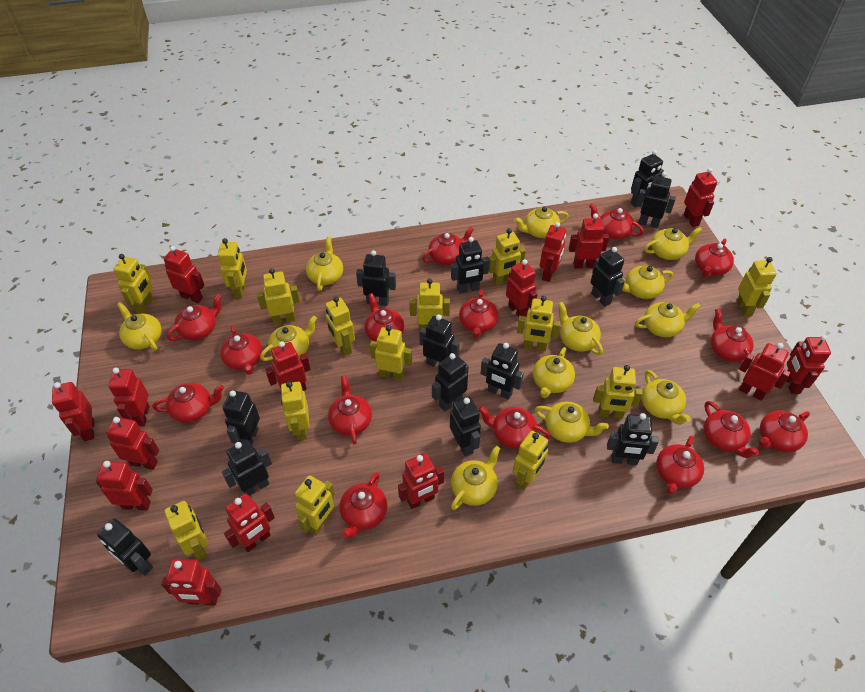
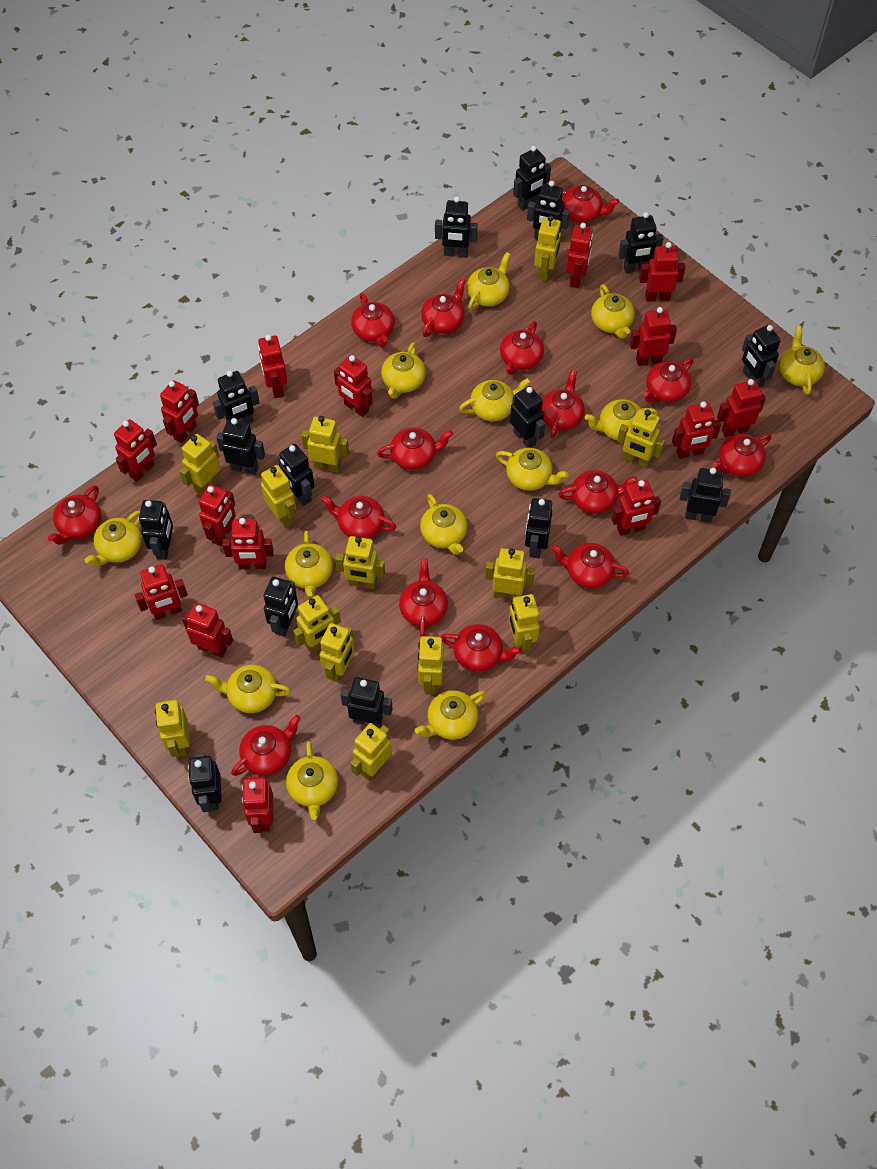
black robot: [97,518,153,576] [222,440,272,496] [223,390,260,445] [356,250,396,306] [419,314,460,367] [432,353,469,411] [450,397,481,456] [451,237,490,294] [481,343,524,400] [591,247,625,307] [607,413,659,465] [631,150,664,208] [636,171,676,228] = 13 -> [139,500,173,560] [188,753,222,812] [213,371,260,423] [216,418,265,475] [264,577,298,637] [278,444,315,506] [340,677,393,728] [435,196,478,258] [510,386,546,448] [513,146,551,211] [525,498,552,558] [527,181,570,239] [618,212,663,274] [680,468,731,523] [742,325,781,387] = 15
yellow robot: [114,254,154,314] [164,501,208,561] [218,238,247,298] [257,268,300,325] [280,381,310,440] [295,475,335,535] [326,297,355,356] [370,325,412,381] [410,278,450,332] [489,228,526,286] [513,430,548,490] [517,296,560,351] [594,365,643,419] [737,257,777,317] = 14 -> [155,699,190,757] [180,434,220,496] [261,465,296,527] [293,595,341,653] [301,416,349,473] [320,623,354,683] [335,536,385,589] [350,723,392,781] [418,636,444,693] [485,548,535,600] [509,594,540,653] [534,215,561,281] [617,409,665,468] = 13
yellow teapot: [117,302,162,351] [260,316,317,361] [306,237,343,291] [451,446,501,510] [514,207,569,238] [533,347,575,398] [534,402,609,443] [558,302,603,355] [622,265,673,299] [635,302,701,337] [642,370,691,425] [644,227,702,260] = 12 -> [85,510,142,567] [205,665,291,713] [285,531,333,598] [286,741,338,820] [381,342,426,399] [415,690,486,740] [420,494,468,555] [459,378,531,421] [467,252,511,310] [496,448,568,491] [585,399,658,440] [591,284,635,339] [780,326,825,395] = 13

